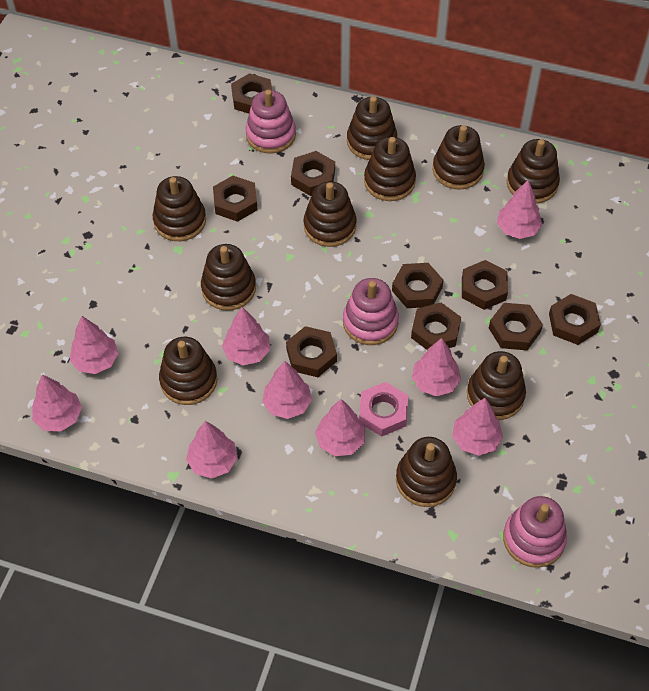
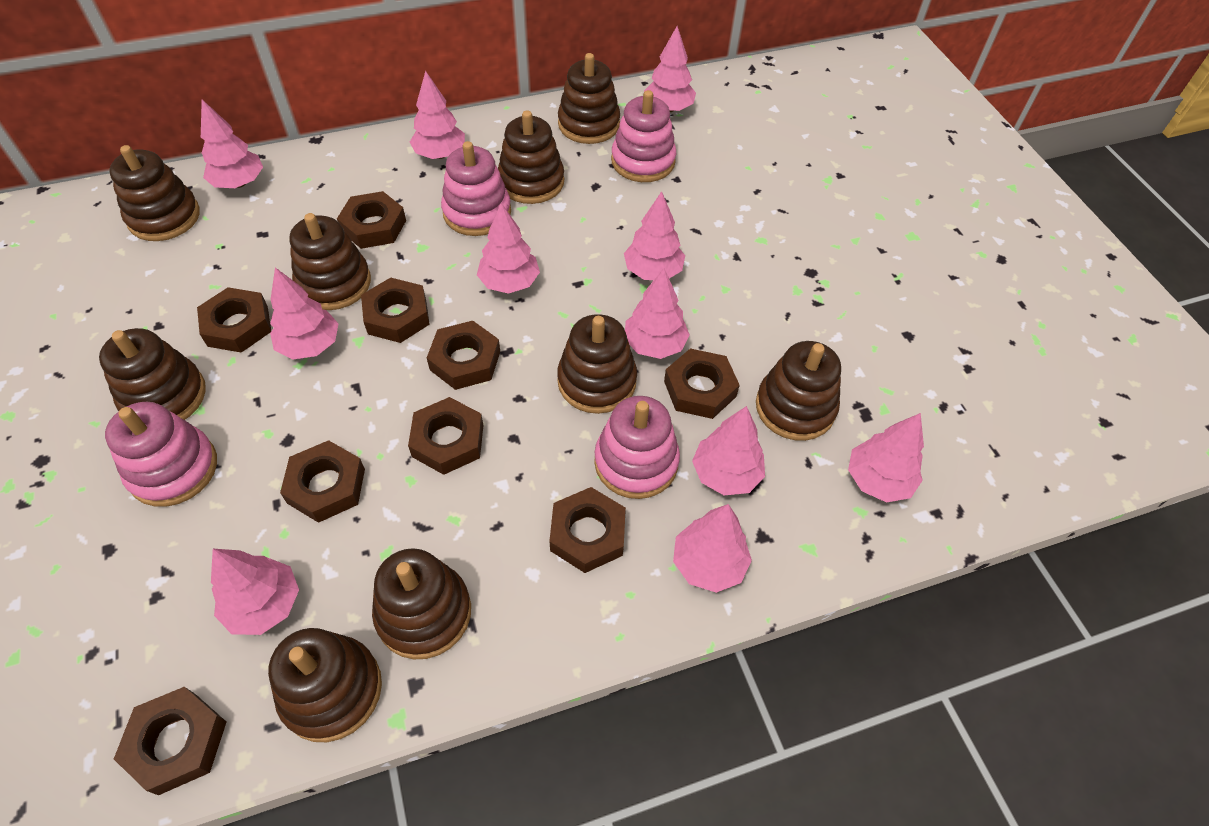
brown stacking toy: [153,176,206,241] [159,337,217,405] [201,244,256,311] [304,181,356,247] [347,96,397,160] [364,137,416,201] [396,437,457,507] [433,125,485,190] [467,351,526,420] [507,139,560,203] = 10 -> [99,328,206,420] [109,145,200,241] [268,628,382,742] [290,213,371,310] [372,548,471,659] [498,110,564,204] [557,314,637,414] [558,53,620,144] [756,341,841,441] = 9
pink nut: [359,382,408,437] = 1 -> none = 0
pink stacking toy: [246,90,296,154] [343,278,399,345] [503,496,567,568] = 3 -> [105,402,217,507] [441,141,511,236] [594,396,680,499] [611,90,676,182] = 4
pink tree: [32,374,82,432] [70,316,118,374] [186,421,238,478] [222,307,270,366] [262,361,312,419] [315,399,365,456] [412,338,461,397] [452,398,503,456] [497,180,542,239] = 9 -> [201,100,263,188] [211,549,299,635] [270,268,339,360] [410,71,465,159] [477,203,540,294] [624,191,685,280] [625,268,690,359] [644,26,696,112] [673,504,752,593] [692,406,765,495] [848,413,924,502] = 11

